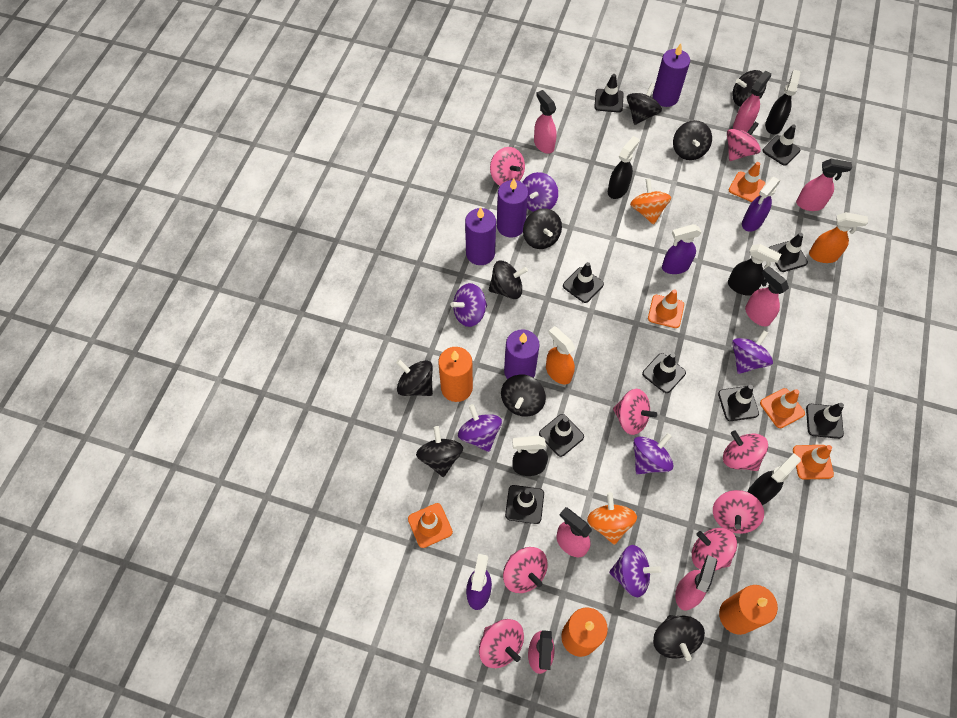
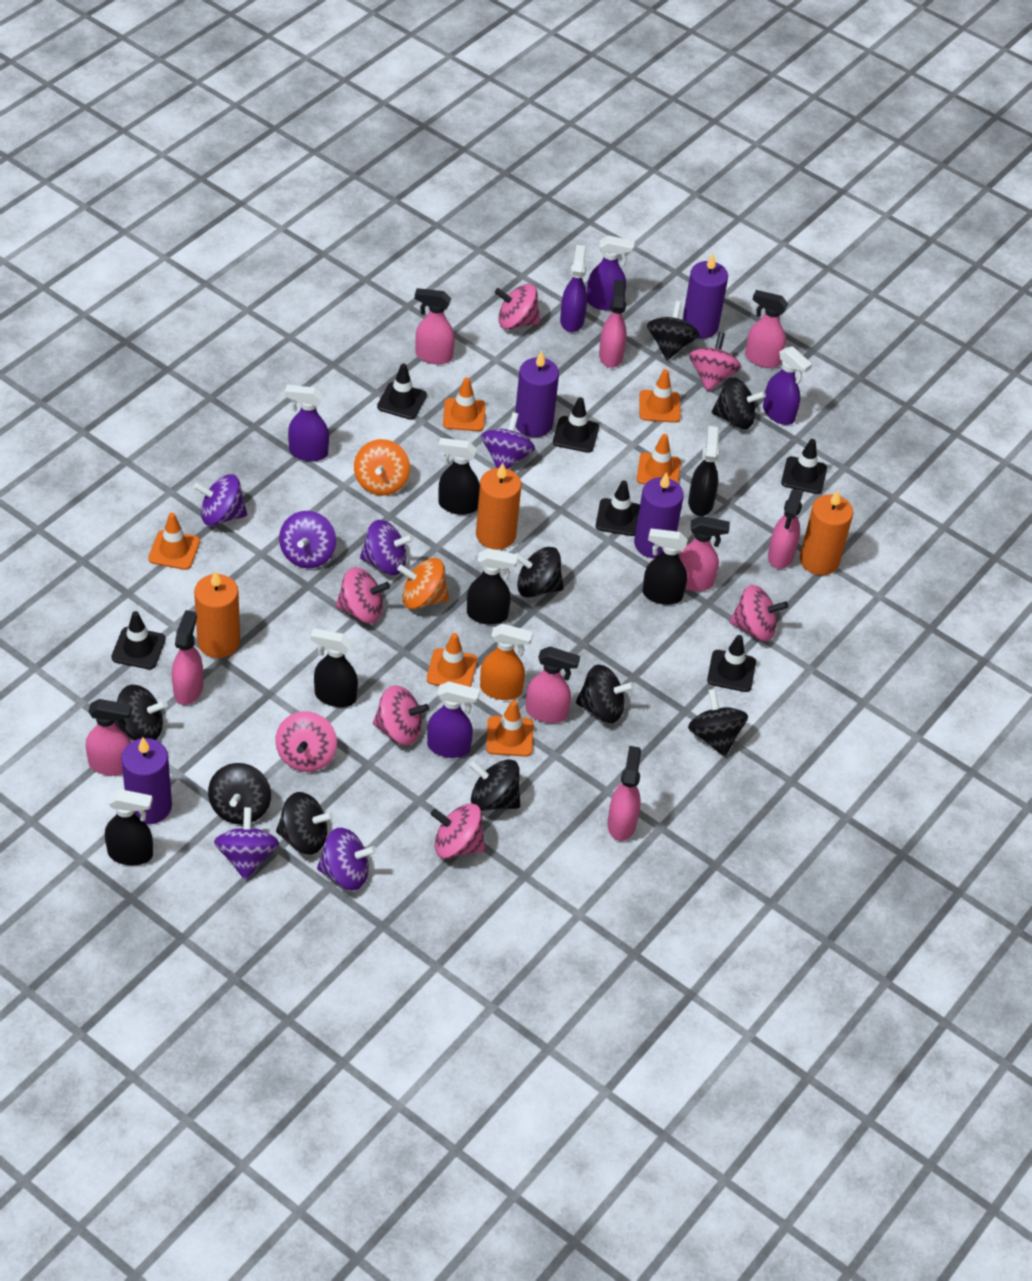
black spray bottle: [512,436,548,476] [608,136,639,199] [728,244,781,296] [748,453,801,505] [765,69,800,134] = 5 -> [105,789,153,865] [310,628,358,707] [438,438,480,515] [467,548,518,625] [643,528,688,605] [688,426,719,516] = 6
black traffic cone: [505,485,544,524] [539,414,584,457] [563,262,604,303] [594,74,624,113] [642,353,686,393] [718,385,759,421] [763,124,800,166] [769,233,808,272] [806,403,844,439] = 9 -> [111,611,166,669] [377,363,427,420] [553,397,599,453] [596,480,640,536] [707,635,756,692] [781,439,827,494] = 6
orange spray bottle: [546,326,575,384] [809,212,868,263] = 2 -> [480,624,533,700] = 1
orange traffic cone: [408,503,453,548] [648,289,684,328] [729,162,765,202] [760,388,805,428] [793,445,834,480] = 5 -> [148,513,200,570] [427,633,477,687] [443,377,486,431] [486,700,533,757] [637,434,681,485] [639,369,681,423] = 6
pink spinning top: [479,619,524,668] [490,147,525,186] [503,547,548,593] [613,389,657,435] [692,528,737,571] [713,490,764,534] [723,431,768,471] [727,122,761,161] = 8 -> [275,711,337,772] [335,567,390,624] [373,685,429,745] [431,803,485,859] [495,284,540,330] [689,332,741,392] [729,585,788,641] = 7
pink spray bottle: [528,630,555,674] [534,90,557,154] [556,507,592,557] [675,555,717,611] [733,71,771,132] [745,266,789,326] [796,159,852,211] = 7 -> [86,699,132,776] [172,610,203,705] [415,288,455,364] [526,646,580,723] [599,280,627,368] [607,746,641,841] [678,516,730,591] [745,290,788,368] [768,489,803,569] = 9
purple spray bottle: [466,554,492,610] [662,224,702,274] [742,177,781,232] = 3 -> [285,385,329,461] [427,681,480,758] [560,245,587,332] [587,235,635,311] [763,346,812,425] = 5

